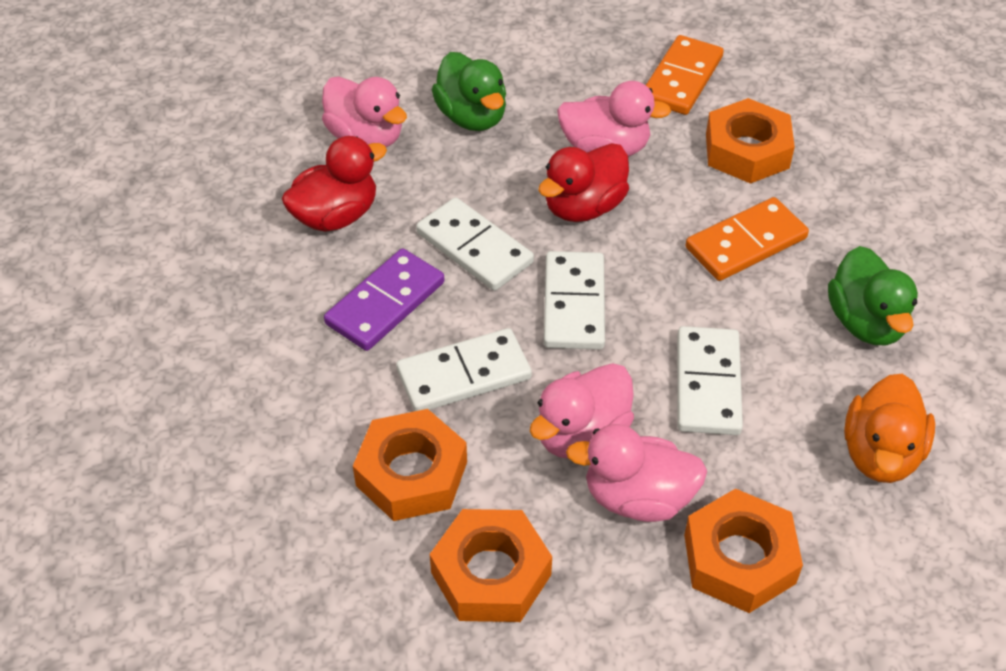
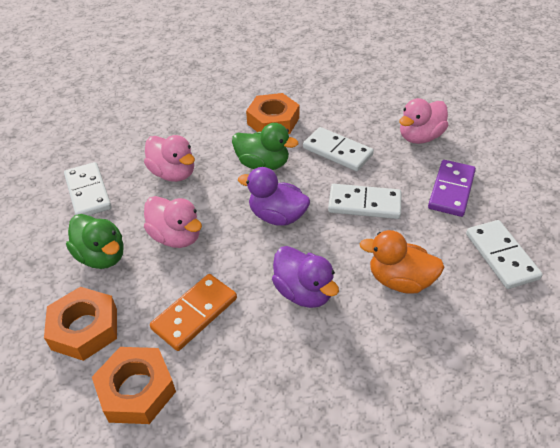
orange domino: [646,35,724,115] [685,197,809,281] = 2 -> [150,274,237,351] = 1
orange nut: [353,409,467,521] [430,509,552,622] [684,488,803,613] [706,98,795,184] = 4 -> [44,287,117,361] [92,347,176,424] [246,93,299,134] = 3
pink duck: [322,76,407,147] [530,363,634,458] [557,81,671,157] [566,424,707,522] = 4 -> [144,135,195,182] [144,196,202,248] [399,98,448,144] = 3
purple duck: none = 0 -> [238,167,310,226] [272,246,339,308] = 2
red duck: [282,136,387,232] [538,143,629,222] = 2 -> none = 0

